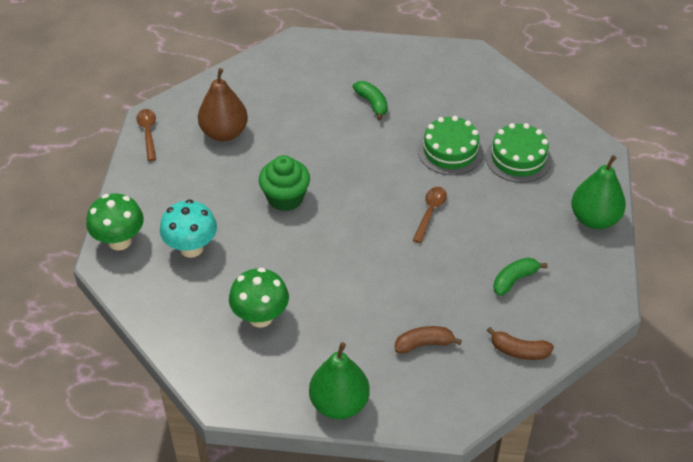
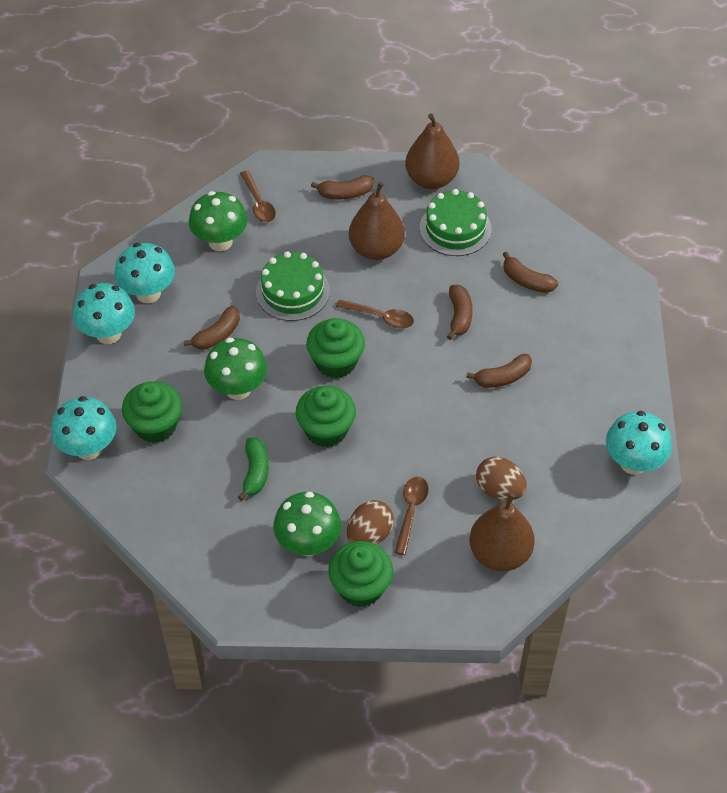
brown banana: [395,326,462,354] [487,327,554,360] = 2 -> [183,306,240,350] [311,175,374,199] [447,285,473,340] [466,354,532,388] [503,252,558,293] = 5
brown egg: none = 0 -> [347,500,394,544] [476,457,527,500] = 2
brown pear: [198,68,248,141] = 1 -> [349,181,405,260] [405,114,459,189] [469,493,535,571] = 3
brown spoon: [136,109,156,161] [413,187,447,243] = 2 -> [240,170,276,222] [336,299,414,328] [395,477,429,555] = 3
green banana: [353,81,388,120] [493,258,547,296] = 2 -> [238,438,269,501] = 1
green cupcake: [259,155,310,211] = 1 -> [122,381,182,443] [296,386,356,448] [306,318,365,379] [328,541,393,607] = 4
green mushroom: [86,194,144,251] [229,268,289,327] = 2 -> [189,191,248,251] [204,338,267,400] [273,492,341,556] = 3
green pear: [309,342,370,419] [571,155,626,229] = 2 -> none = 0
turquoise mushroom: [160,199,217,258] = 1 -> [51,396,116,460] [73,283,135,344] [114,243,175,303] [606,411,672,475] = 4

